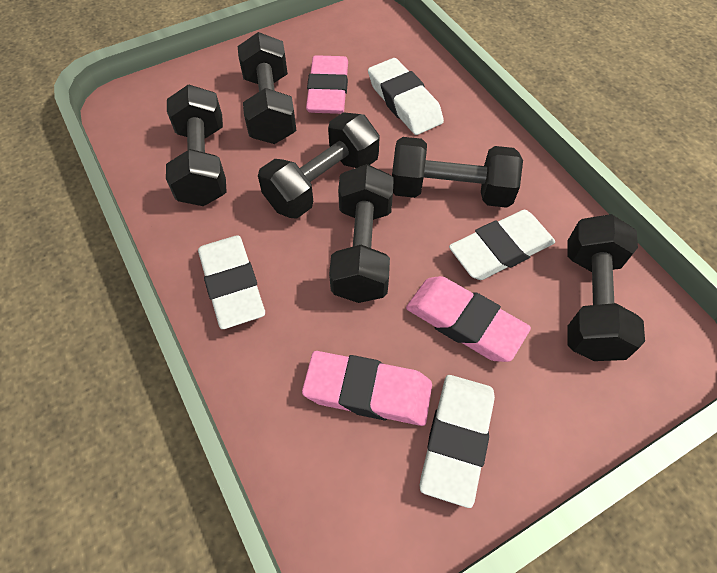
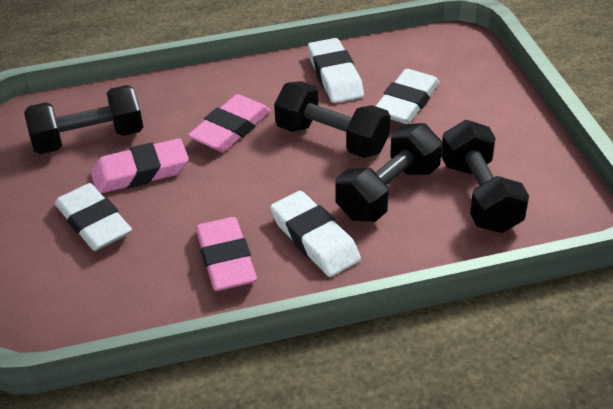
black dumbbell: [166,85,227,206] [238,32,297,144] [258,112,380,218] [329,164,394,303] [392,137,523,208] [568,214,645,361] = 6 -> [24,85,144,154] [274,81,390,158] [335,123,442,222] [441,120,529,233] = 4

